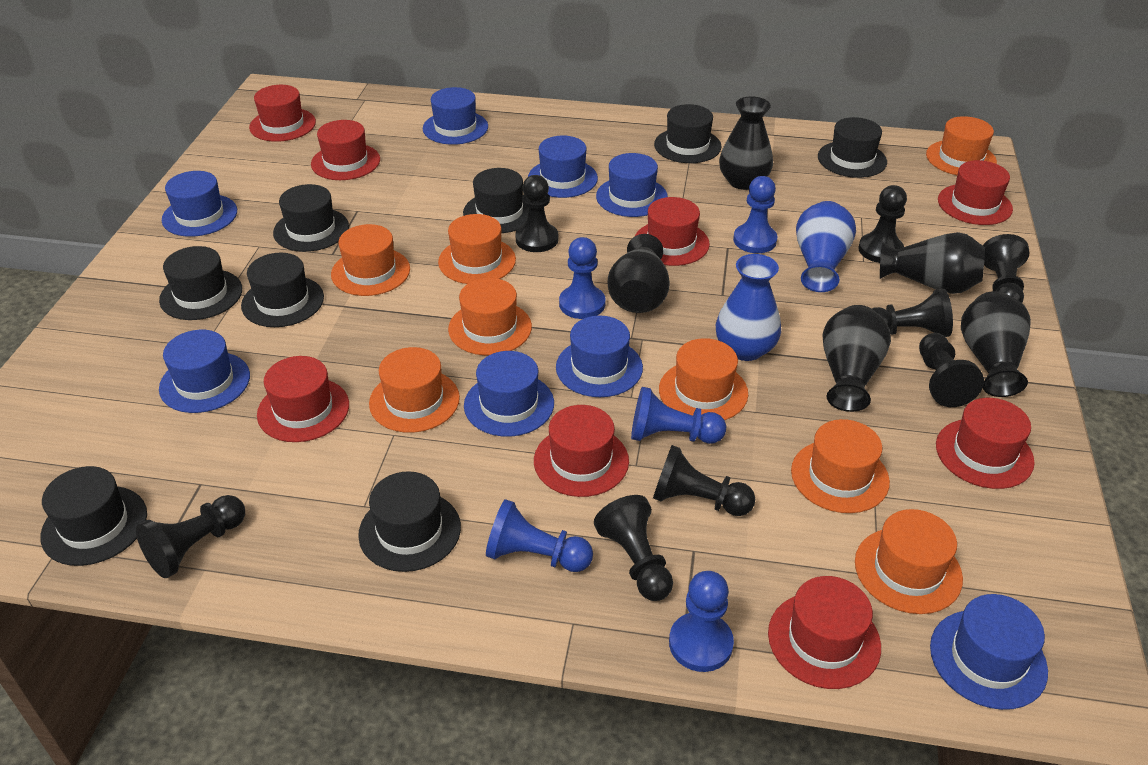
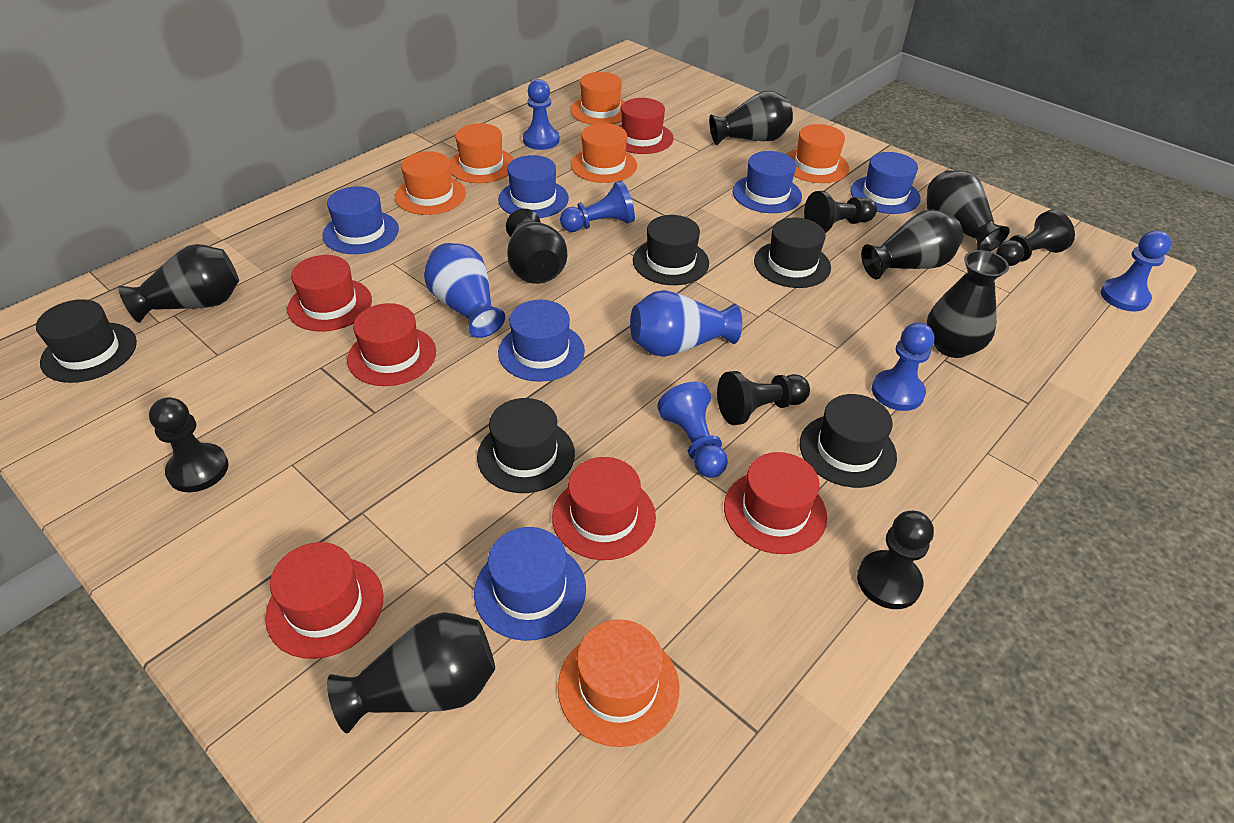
black hat: [40,466,147,566] [159,246,242,320] [241,253,324,327] [273,184,349,252] [358,471,461,572] [463,168,528,233] [654,104,722,163] [818,117,887,178] = 8 -> [36,299,137,383] [477,398,575,493] [633,215,709,285] [754,217,831,288] [800,394,897,488] = 5
black pawn: [136,495,245,578] [515,175,559,252] [594,495,673,601] [653,445,755,516] [858,185,907,263] [872,289,953,337] [919,333,984,407] [983,234,1030,303] = 8 -> [149,397,229,492] [717,371,810,425] [804,191,877,233] [857,511,934,609] [996,210,1075,266] = 5
black vase: [608,234,670,313] [719,96,773,190] [822,305,891,412] [880,232,985,294] [961,291,1031,397] = 5 -> [118,244,239,323] [327,612,495,733] [506,209,568,284] [709,91,793,145] [861,209,963,279] [926,170,1010,251] [926,250,1009,358] = 7
blue hat: [159,330,250,413] [162,171,237,237] [423,87,488,145] [464,351,554,437] [528,135,598,198] [556,316,643,397] [596,153,668,217] [930,594,1048,710] = 8 -> [322,186,399,254] [474,527,586,641] [498,155,569,218] [498,300,585,382] [733,151,802,213] [850,152,921,214] = 6
orange hat: [331,224,410,296] [369,347,460,433] [438,214,516,284] [448,278,532,355] [659,338,748,420] [791,419,890,513] [855,509,963,614] [926,116,997,175] = 8 -> [395,151,466,215] [450,123,514,183] [558,620,679,747] [570,72,625,125] [571,123,637,183] [787,124,849,183] = 6
red hat: [249,85,316,142] [257,356,349,442] [311,120,380,180] [534,405,629,497] [635,197,710,266] [768,576,881,689] [936,398,1035,489] [938,160,1013,225] = 8 -> [265,542,384,659] [287,255,372,332] [347,303,436,386] [552,457,656,560] [619,98,674,154] [724,452,827,554] = 6

